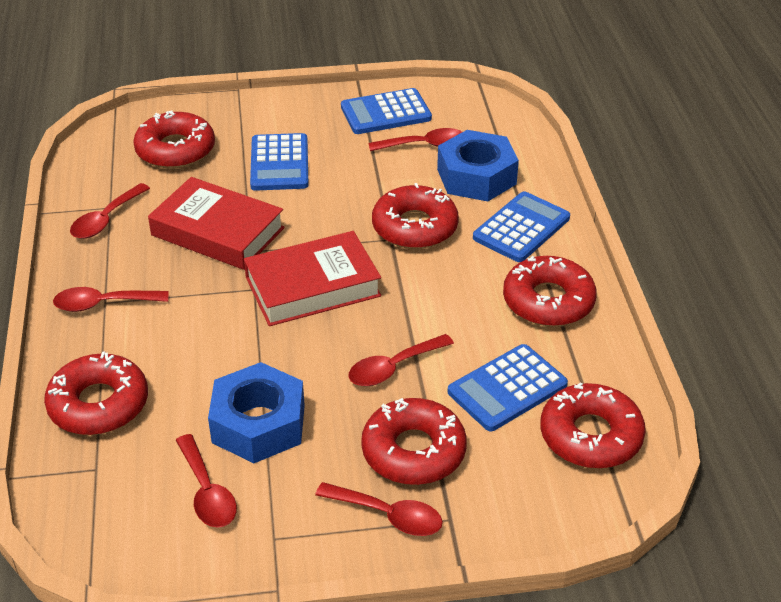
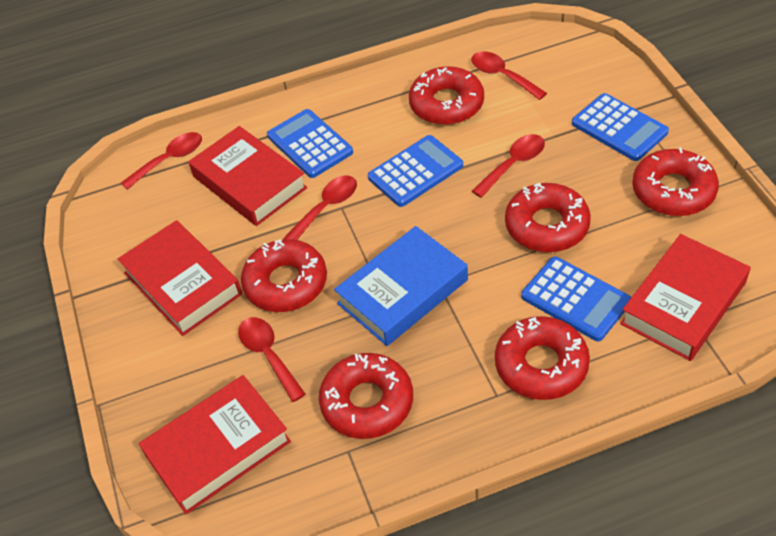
blue book: none = 0 -> [334,226,468,346] = 1
blue nut: [208,362,305,463] [437,130,519,201] = 2 -> none = 0
red book: [148,177,285,270] [244,231,381,326] = 2 -> [118,220,242,336] [139,375,291,514] [188,126,307,226] [620,234,751,361] = 4
red spoon: [53,287,169,312] [70,183,150,239] [176,434,237,528] [315,482,443,536] [348,334,454,386] [369,128,462,151] = 6 -> [121,132,202,190] [238,317,306,402] [283,176,357,240] [471,51,547,100] [472,134,545,198] = 5

